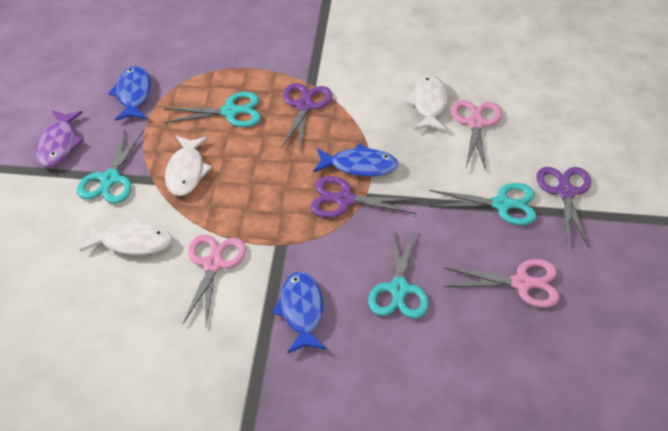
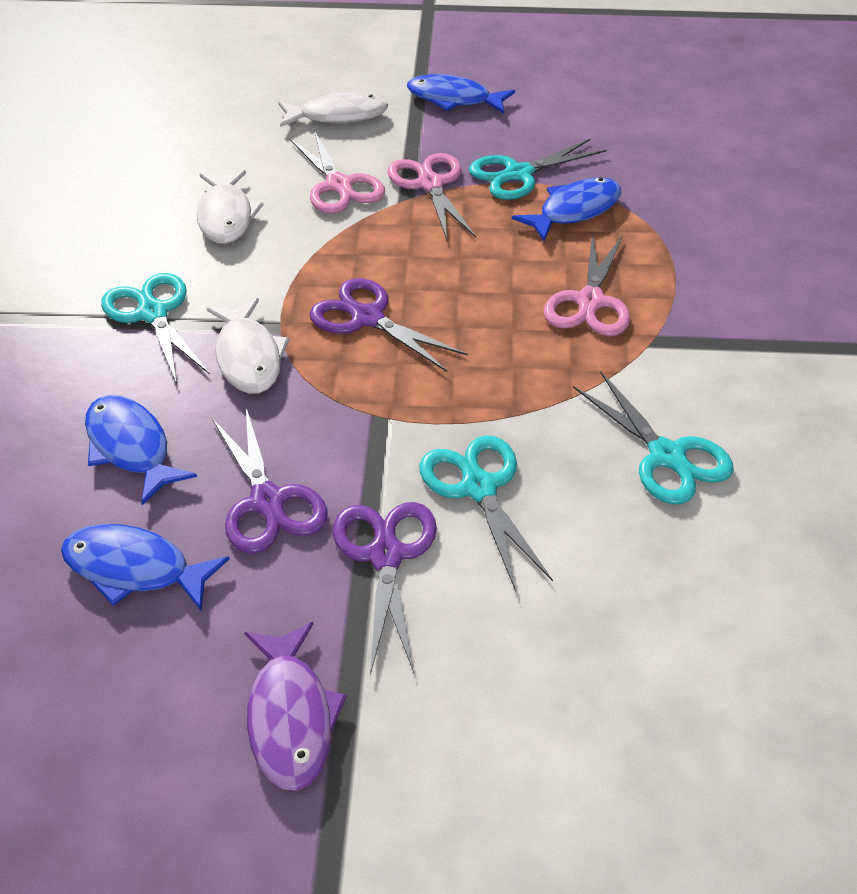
blue fish: [108,66,151,121] [272,272,326,353] [314,144,399,177] = 3 -> [61,524,230,610] [85,395,197,505] [407,74,515,114] [512,178,621,241] = 4

